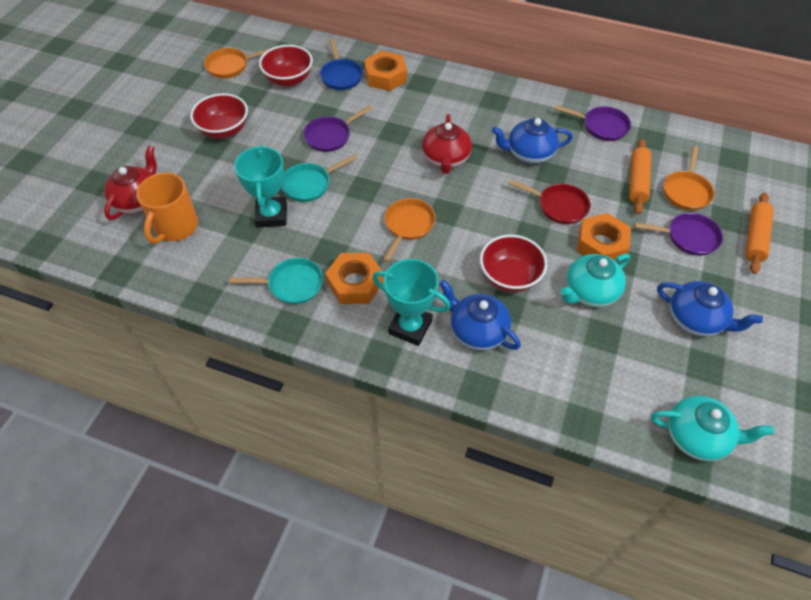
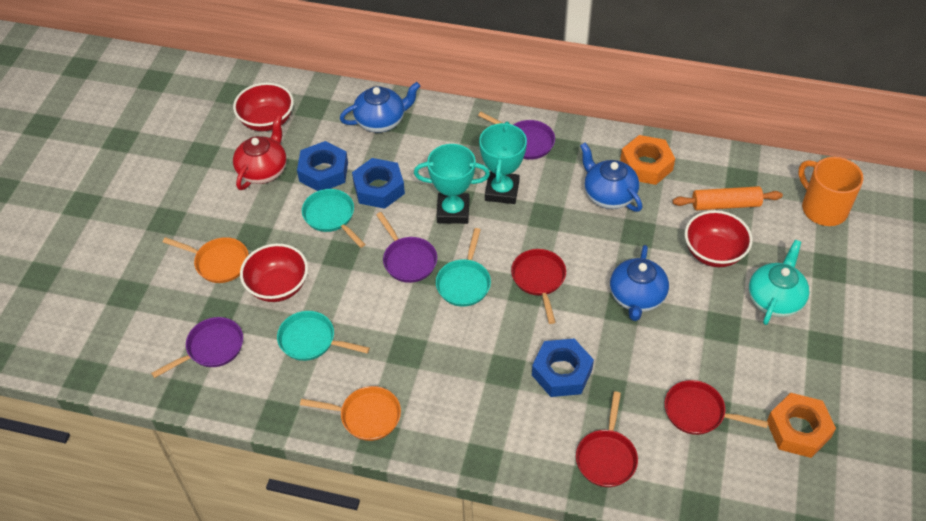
blue nut: none = 0 -> [297,141,348,191] [352,158,405,209] [532,339,594,397] = 3
blue pan: [320,39,363,90] = 1 -> none = 0
orange nut: [325,253,384,304] [364,51,407,91] [577,213,631,261] = 3 -> [620,135,675,185] [767,393,836,458] = 2
orange pan: [204,48,271,78] [383,198,436,262] [664,146,714,211] = 3 -> [163,237,249,283] [300,386,401,441] = 2
orange rolling pin: [629,139,651,214] [745,192,774,274] = 2 -> [673,186,783,210] = 1
red pan: [508,179,591,224] = 1 -> [511,249,566,324] [576,391,638,487] [665,380,768,435] = 3
red teapot: [104,145,157,220] [422,114,472,174] = 2 -> [233,115,287,190] = 1
turquoise pan: [229,258,323,304] [281,155,357,202] = 2 -> [277,311,370,361] [302,189,365,248] [436,228,491,307] = 3
turquoise teapot: [560,254,630,307] [651,396,774,461] = 2 -> [749,240,809,325] = 1

